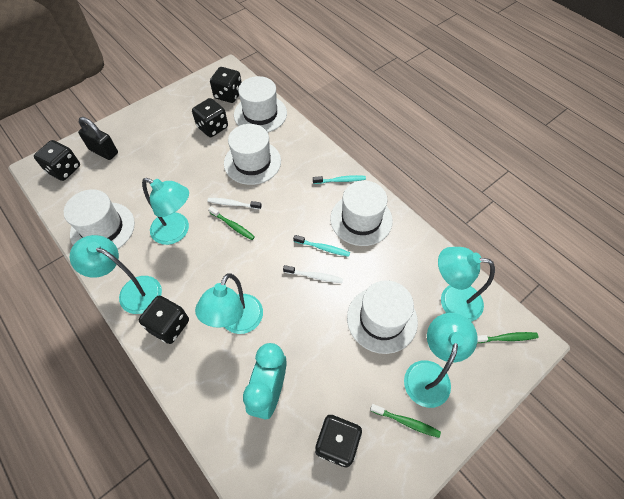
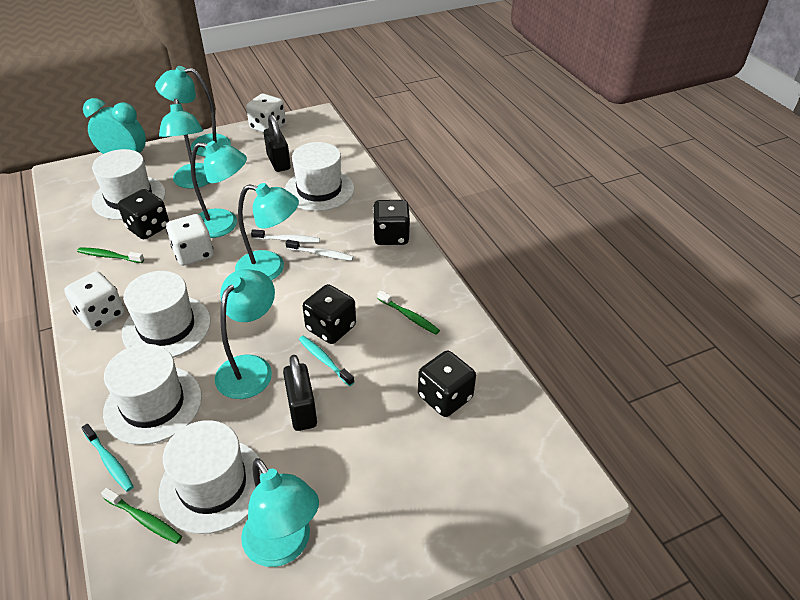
black dice: [34,140,80,181] [139,296,189,344] [192,98,228,137] [210,67,242,103] [315,415,362,467] = 5 -> [118,189,169,239] [303,284,356,344] [373,200,410,245] [418,351,476,417] = 4
black padlock: [78,117,118,160] = 1 -> [264,114,291,172] [283,355,317,431] = 2
turquoise lamp: [70,235,162,314] [142,178,189,245] [195,274,263,334] [404,313,478,408] [438,247,495,322] = 5 -> [155,66,231,157] [159,98,209,189] [191,141,247,238] [215,269,275,399] [235,183,299,280] [241,458,319,567] = 6
white dice: none = 0 -> [64,271,124,330] [166,214,213,266] [246,94,286,133] = 3

